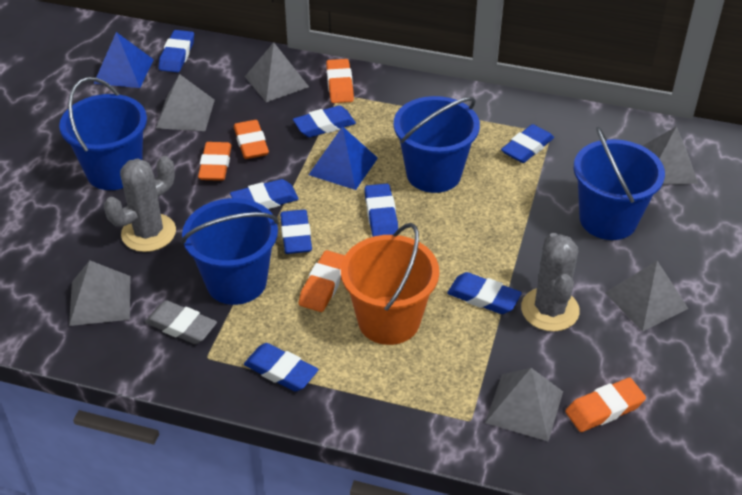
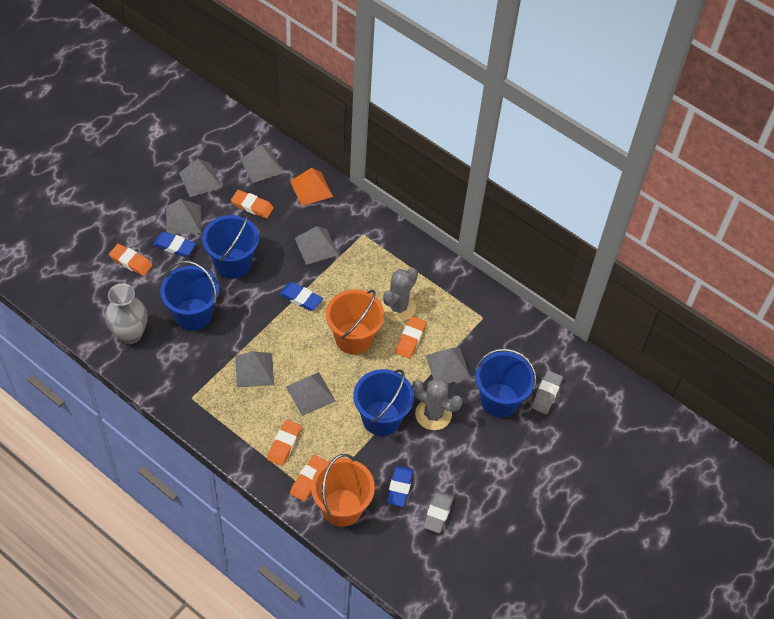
blue eraser: [159,30,194,72] [230,179,299,209] [244,343,318,391] [280,210,312,254] [293,105,356,137] [365,184,398,237] [447,272,522,314] [501,124,554,163] = 8 -> [153,232,196,257] [279,282,323,311] [387,466,414,507] = 3
blue pyramid: [94,32,154,88] [309,126,378,190] = 2 -> none = 0
grey eraser: [145,300,217,344] = 1 -> [423,491,454,533] [531,371,563,414] = 2
grey pyramid: [69,261,130,326] [156,74,215,131] [245,42,309,102] [485,368,563,441] [605,261,689,332] [643,126,698,184] = 6 -> [166,199,201,234] [179,159,222,197] [235,351,274,388] [240,145,283,183] [286,372,335,416] [295,226,339,265] [425,348,471,384] = 7
grey vase: none = 0 -> [105,283,148,344] = 1
orange bucket: [341,223,439,345] = 1 -> [311,454,375,527] [326,290,384,354] = 2
orange pyramid: none = 0 -> [290,168,333,206] = 1

